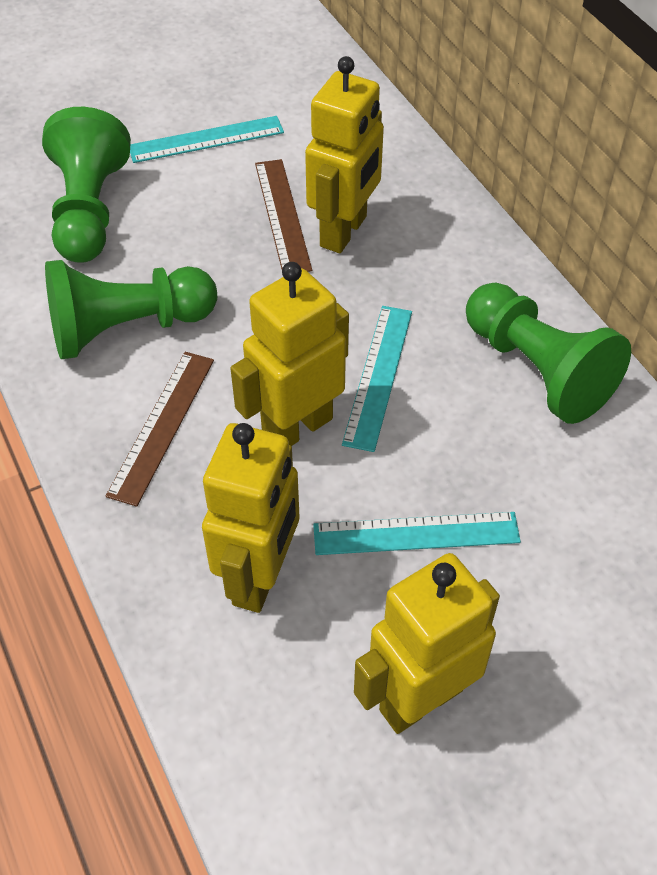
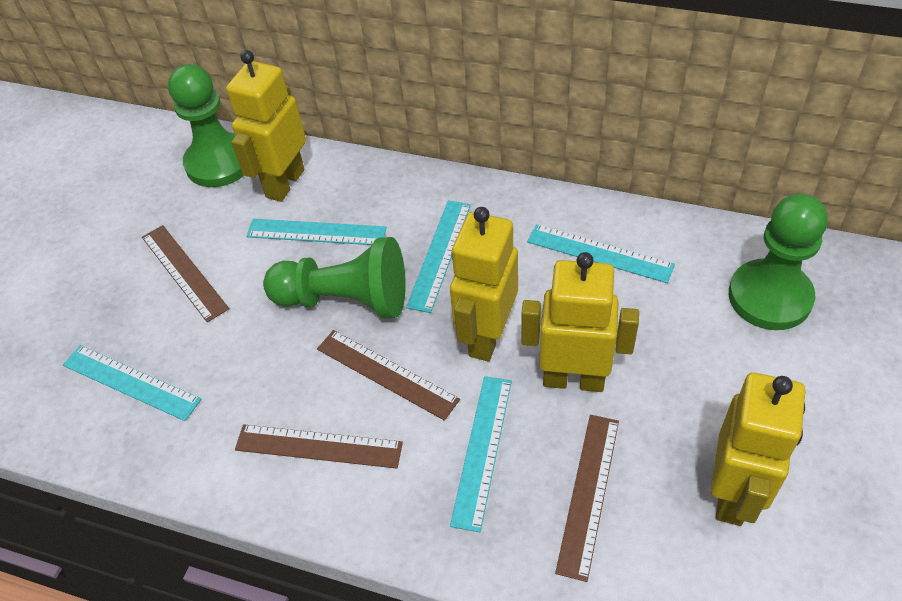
brown ruler: [106,352,214,507] [255,159,312,272] = 2 -> [142,225,229,322] [235,424,403,469] [317,330,460,421] [555,415,619,582] = 4
turquoise ruler: [130,116,284,163] [313,512,521,555] [342,306,412,452] = 3 -> [63,345,201,421] [246,219,387,245] [406,200,471,313] [450,376,512,532] [527,224,675,283] = 5

